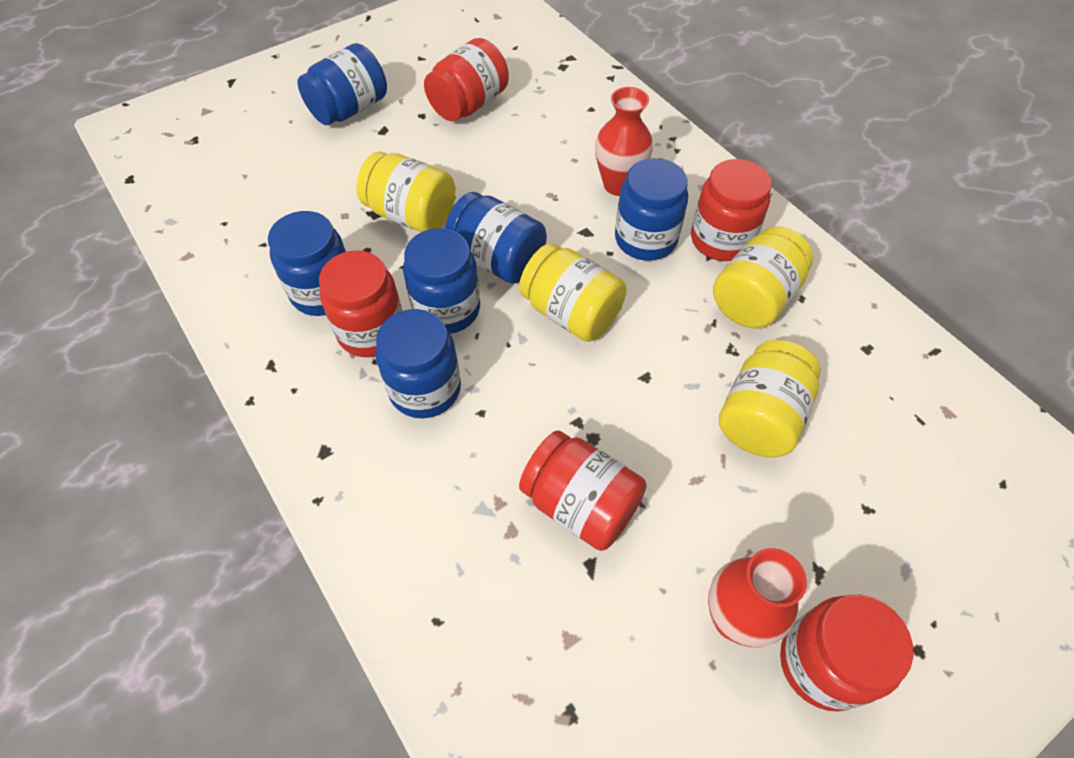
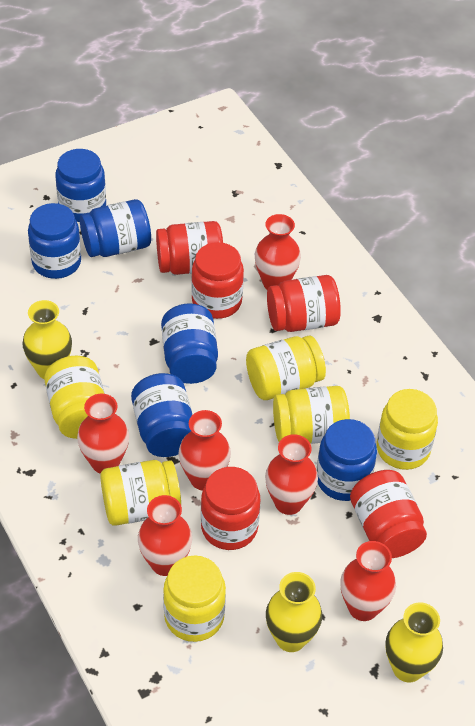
red vase: [595,87,653,196] [708,548,807,647] = 2 -> [77,394,129,474] [138,495,192,576] [179,410,231,491] [255,214,301,290] [265,434,318,515] [341,541,396,621] = 6
yellow jar: [357,151,455,232] [519,243,626,342] [713,226,813,328] [719,340,821,457] = 4 -> [44,356,105,439] [100,460,181,526] [163,556,226,642] [246,336,326,400] [273,386,350,444] [377,389,438,470] = 6
yellow vase: none = 0 -> [22,300,72,379] [266,572,322,652] [386,602,443,682] = 3

